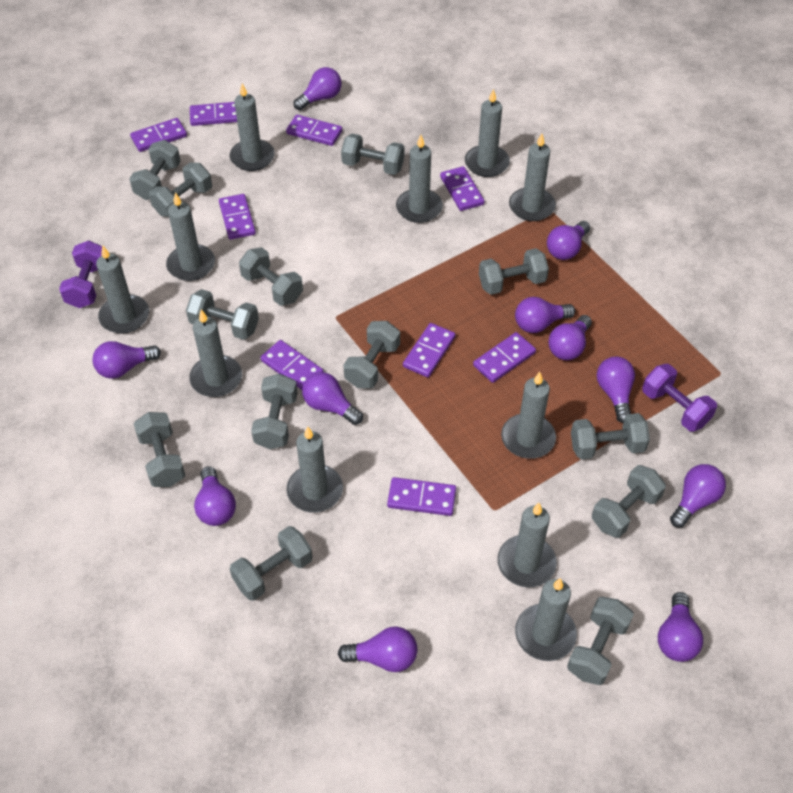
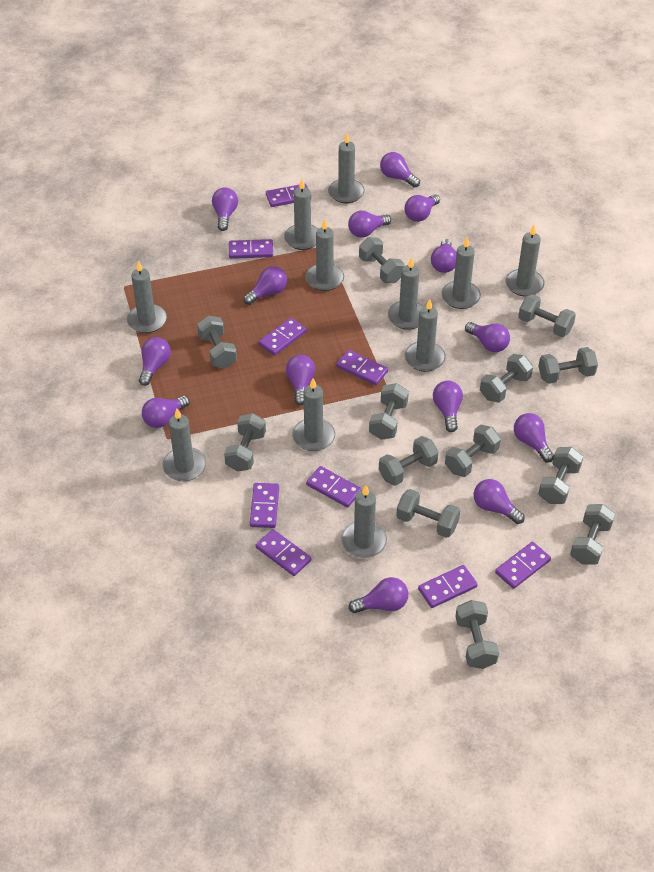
purple dumbbell: [59,241,102,308] [642,364,717,432] = 2 -> none = 0
purple light bulb: [92,341,161,379] [194,466,236,526] [293,67,341,110] [302,372,363,425] [338,627,417,672] [515,297,575,333] [547,221,590,260] [548,315,592,360] [596,357,635,423] [658,592,703,662] [670,464,726,528] = 11 -> [139,337,171,386] [142,396,190,428] [212,187,238,231] [243,266,287,305] [286,355,315,405] [348,211,391,238] [348,577,408,613] [380,152,420,188] [405,194,440,222] [431,239,457,273] [433,381,463,432] [465,322,510,352] [474,479,525,524] [514,413,554,463] = 14

